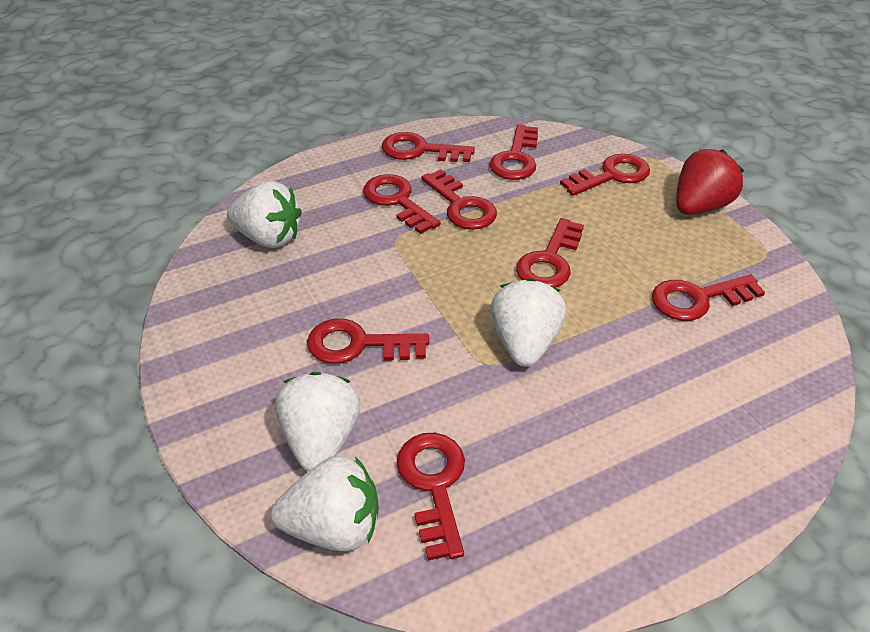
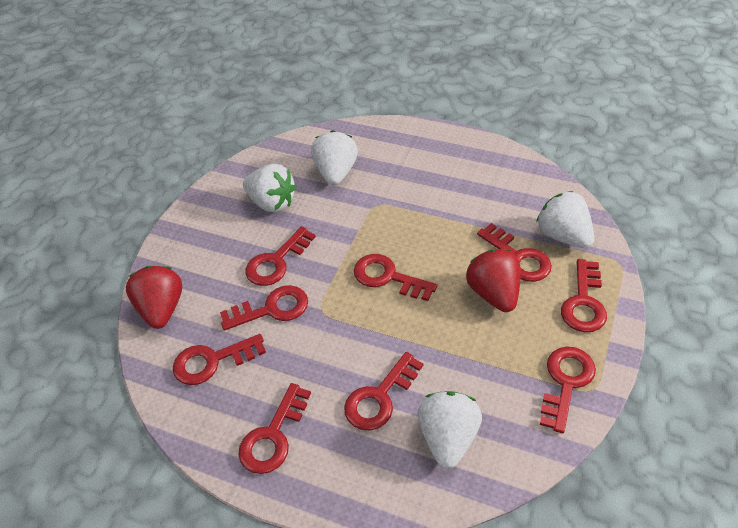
red strawberry: [676,149,744,215] = 1 -> [126,266,182,329] [466,249,521,312] = 2

